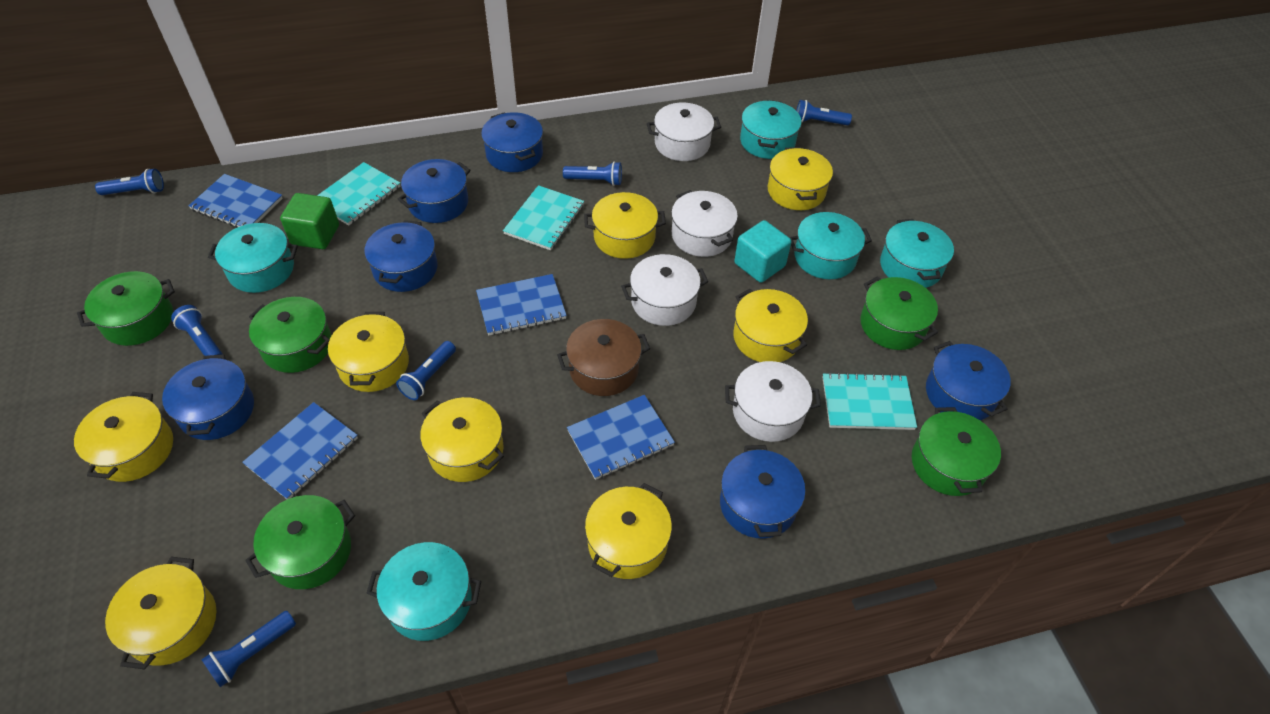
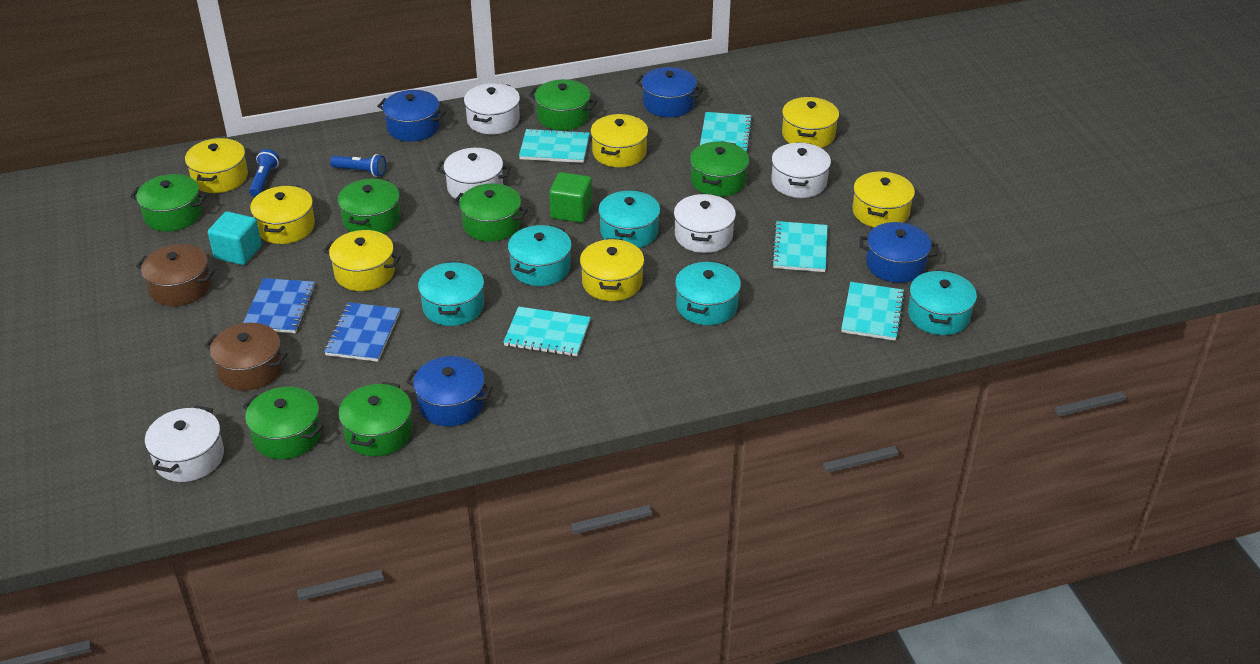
blue flashlight: [95,169,164,195] [171,305,223,356] [201,611,296,687] [396,341,456,400] [563,161,622,186] [796,100,852,125] = 6 -> [249,149,279,197] [330,154,386,177] = 2
blue notebook: [188,174,283,228] [242,402,358,499] [476,274,567,335] [567,395,675,480] = 4 -> [243,278,316,333] [324,302,400,362] = 2
blue pot: [162,354,254,440] [364,220,437,292] [398,159,471,223] [481,112,543,172] [720,445,805,539] [926,341,1011,420] = 6 -> [377,90,445,142] [406,356,493,426] [635,67,703,117] [859,222,938,283] = 4
brown pot: [557,319,650,396] = 1 -> [136,244,215,306] [205,323,287,390] = 2
green pot: [77,271,175,346] [245,495,355,589] [249,297,332,373] [860,276,938,350] [912,407,1001,496] = 5 -> [130,174,207,231] [243,387,324,459] [338,178,401,234] [339,382,413,456] [453,183,528,242] [529,79,597,130] [690,141,749,197] = 7
turquoise notebook: [317,162,401,226] [503,185,584,250] [822,372,917,430] = 3 -> [503,306,591,356] [519,128,590,163] [700,112,753,152] [771,221,828,272] [841,282,905,341] = 5
white pot: [621,254,708,326] [647,103,721,161] [671,190,738,257] [725,361,821,442] = 4 -> [145,405,224,482] [437,148,511,201] [464,83,520,134] [674,193,736,253] [771,142,831,198] = 5
yellow pot: [74,392,173,482] [105,557,216,669] [328,312,409,392] [420,397,504,482] [584,192,666,259] [585,483,672,579] [733,289,808,362] [768,147,833,210] = 8 -> [185,138,248,193] [250,185,315,244] [323,230,401,291] [580,238,644,301] [591,114,648,167] [782,97,839,148] [852,171,915,228] = 7

